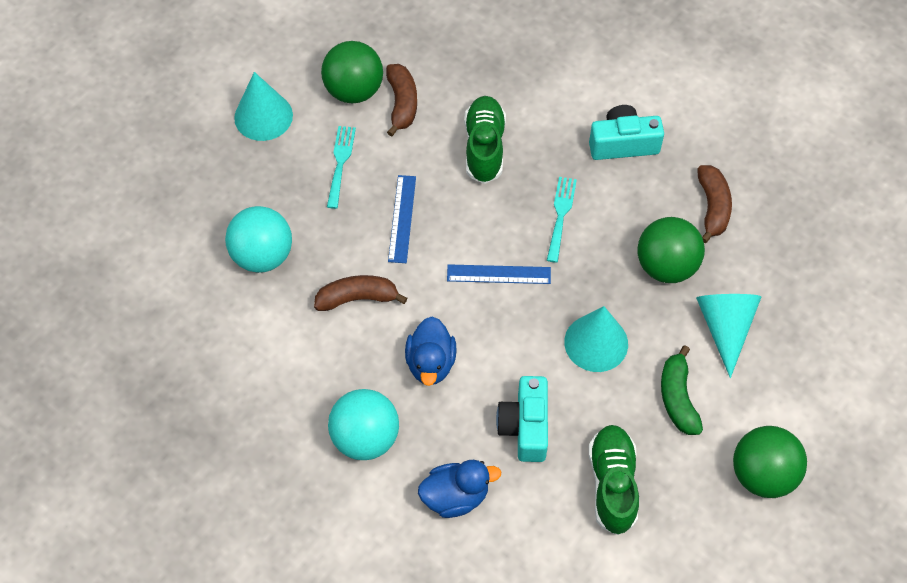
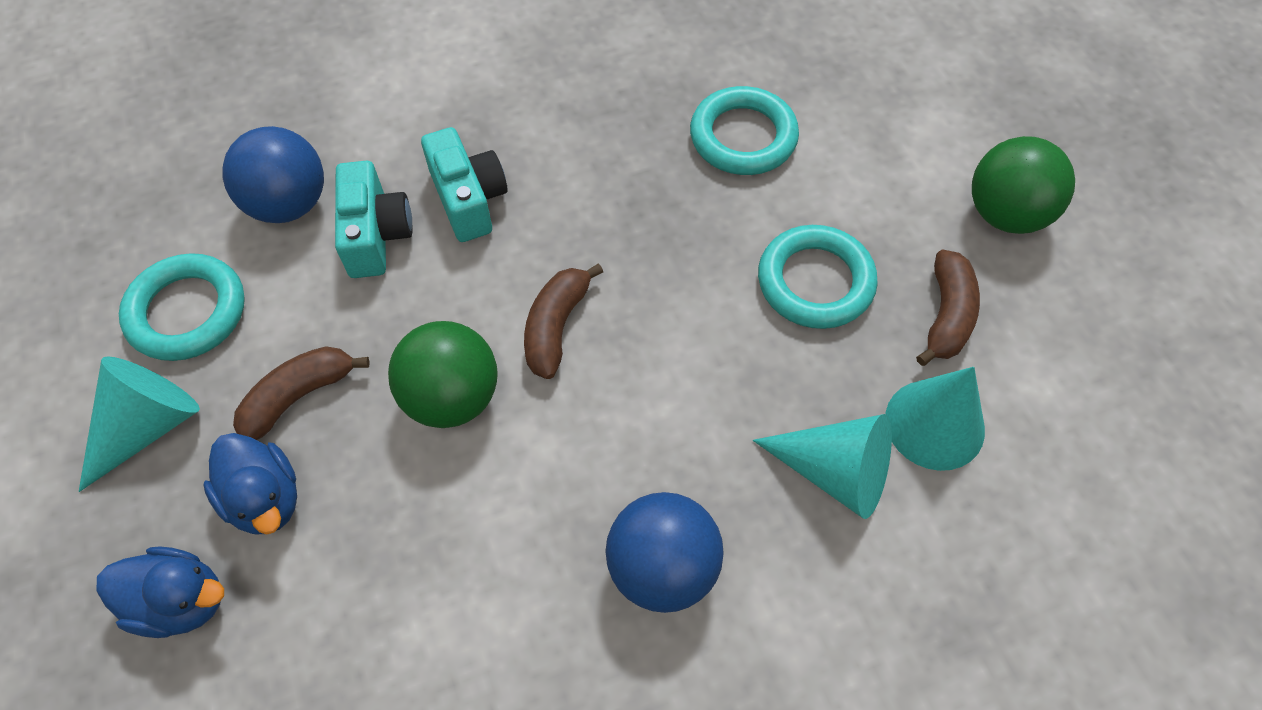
blue ball: none = 0 -> [222,126,324,223] [605,492,723,613] = 2
blue ruler: [388,175,416,263] [447,264,551,284] = 2 -> none = 0
green ball: [321,41,383,104] [637,217,705,283] [733,426,807,498] = 3 -> [388,321,498,428] [972,136,1075,234] = 2
green banana: [661,345,703,435] = 1 -> none = 0
green shoe: [464,96,506,184] [589,425,639,535] = 2 -> none = 0
turquoise ball: [225,206,292,273] [328,389,399,460] = 2 -> none = 0
turquoise fork: [327,126,356,209] [547,177,577,263] = 2 -> none = 0
turquoise ring: none = 0 -> [119,253,245,361] [690,86,799,175] [758,225,878,329] = 3

